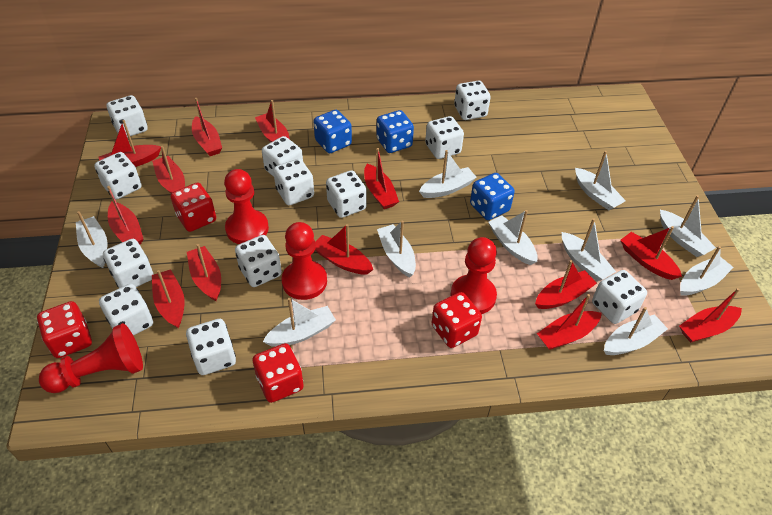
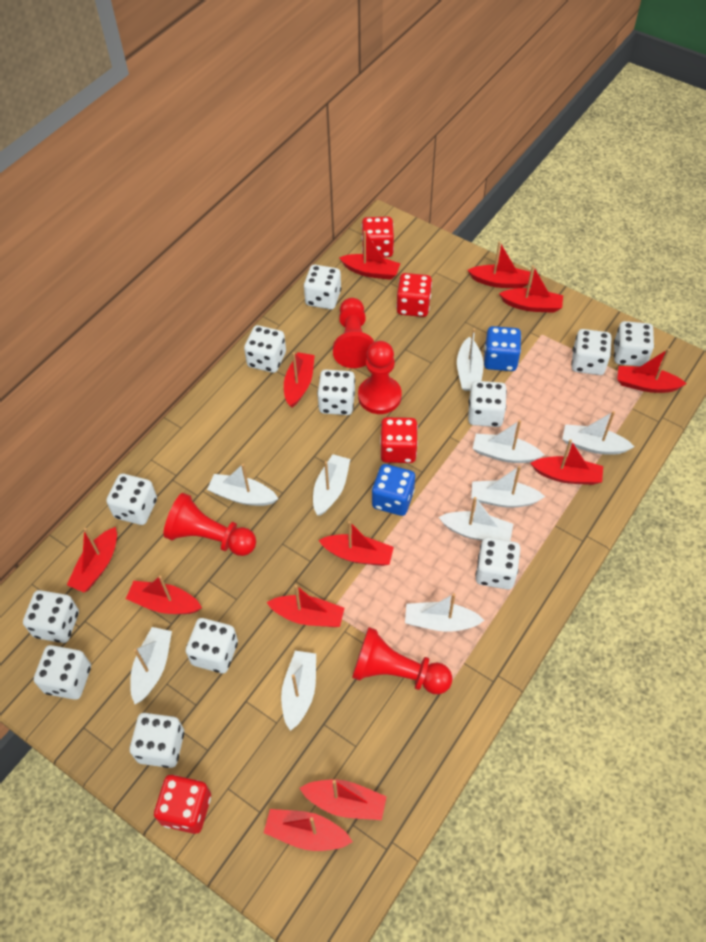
blue dice: [313,110,352,153] [376,110,414,153] [470,173,515,220] = 3 -> [372,464,415,516] [484,326,521,371] = 2
red boat: [99,120,161,167] [107,186,143,244] [152,146,185,193] [152,269,184,328] [187,244,221,301] [192,98,222,156] [255,100,290,143] [315,224,373,274] [364,148,399,209] [535,260,597,309] [537,294,602,350] [621,226,682,280] [679,288,742,343] = 13 -> [67,527,117,592] [126,575,202,614] [264,809,353,851] [266,585,344,627] [284,352,315,408] [299,779,387,820] [318,521,394,566] [339,231,401,280] [468,241,530,288] [499,265,563,313] [531,439,603,485] [617,349,687,393] = 12

